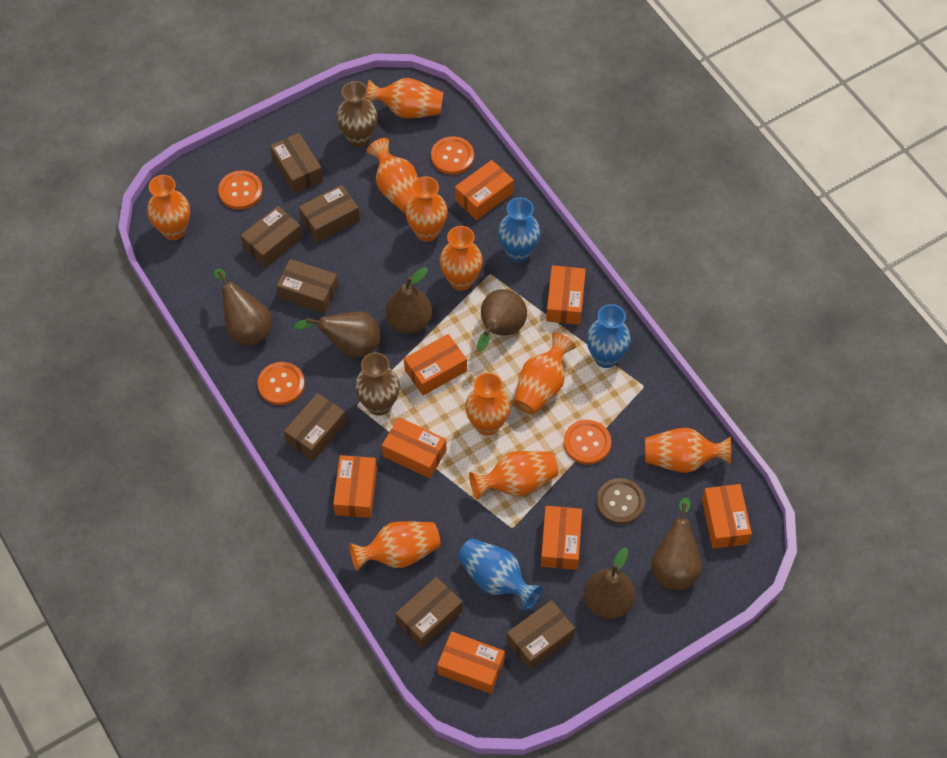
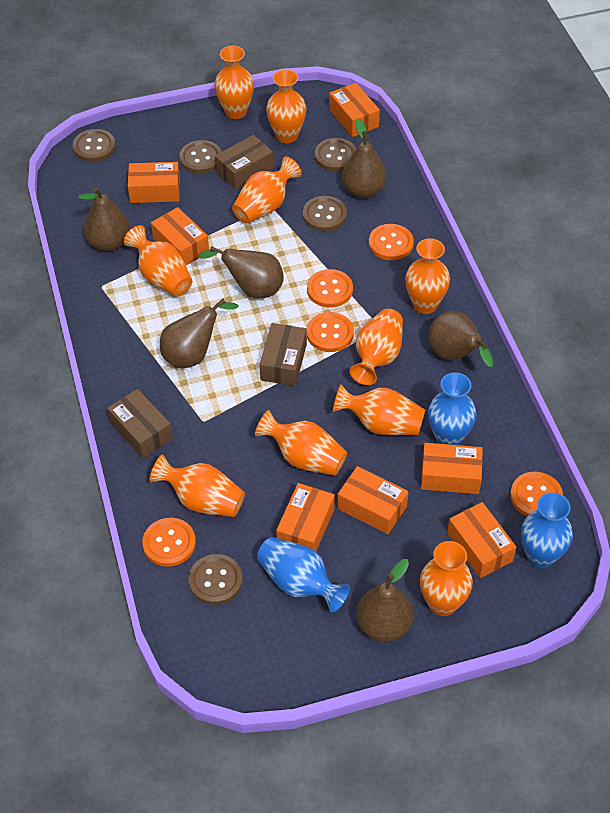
brown box: [240,206,302,268] [270,133,323,194] [276,259,338,314] [284,393,347,461] [299,185,360,243] [395,577,462,648] [507,600,575,670] = 7 -> [107,389,173,458] [215,135,274,190] [260,323,307,386] = 3
brown button: [596,478,645,525] = 1 -> [73,129,115,162] [179,140,222,174] [189,554,243,605] [303,196,347,231] [315,138,356,171] = 5
brown vase: [336,81,378,148] [355,352,400,416] = 2 -> none = 0
orange box: [333,455,377,518] [382,417,446,478] [404,334,467,396] [437,631,505,694] [455,160,514,220] [541,506,582,570] [546,265,586,325] [702,484,752,549] = 8 -> [128,162,180,203] [151,207,209,265] [276,483,335,551] [329,83,380,137] [337,466,408,534] [421,443,483,494] [447,502,516,578] = 7
orange button: [218,171,263,210] [258,362,305,405] [431,136,474,175] [564,420,611,465] = 4 -> [142,518,196,567] [307,269,353,308] [307,312,354,352] [369,224,414,260] [510,472,563,517] = 5

